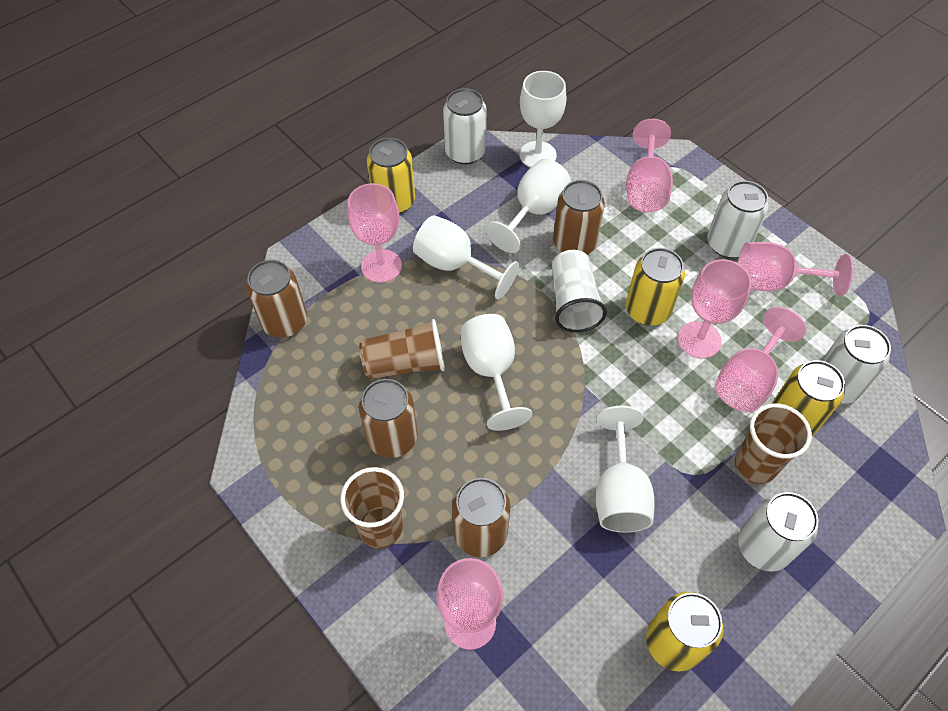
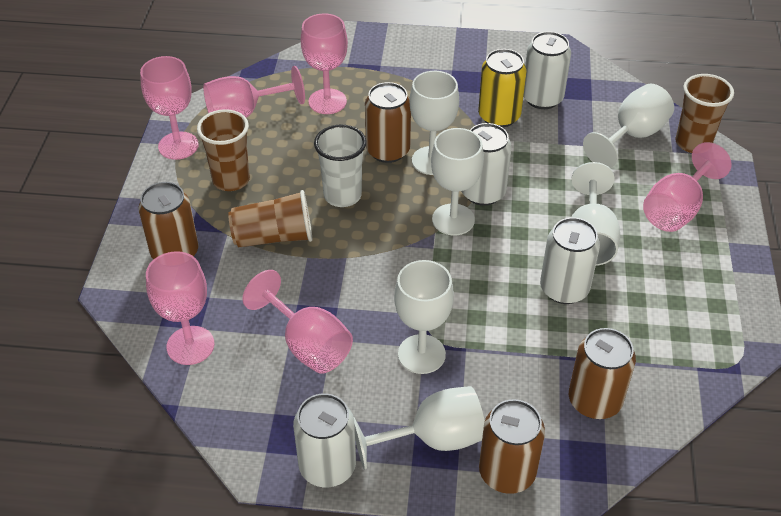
white goblet: [413,215,519,299] [460,314,532,431] [486,159,571,253] [520,71,566,168] [596,406,655,533] = 5 -> [354,386,485,469] [394,260,454,374] [409,71,459,175] [431,128,484,235] [572,162,620,266] [583,84,674,168] = 6
yellow can: [367,138,415,214] [626,248,685,325] [646,592,724,672] [772,360,845,436] = 4 -> [478,49,526,127] = 1

